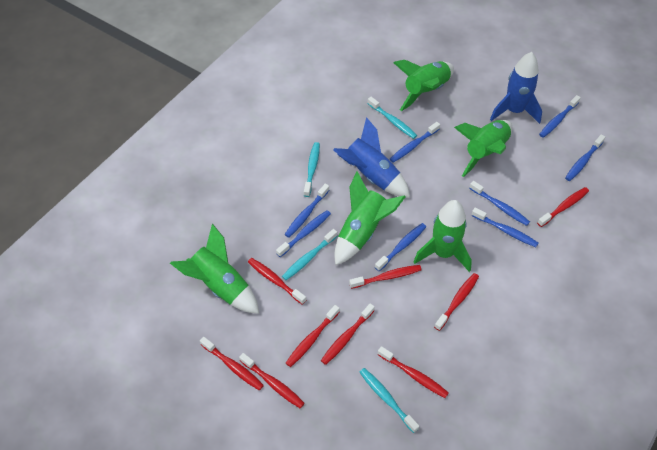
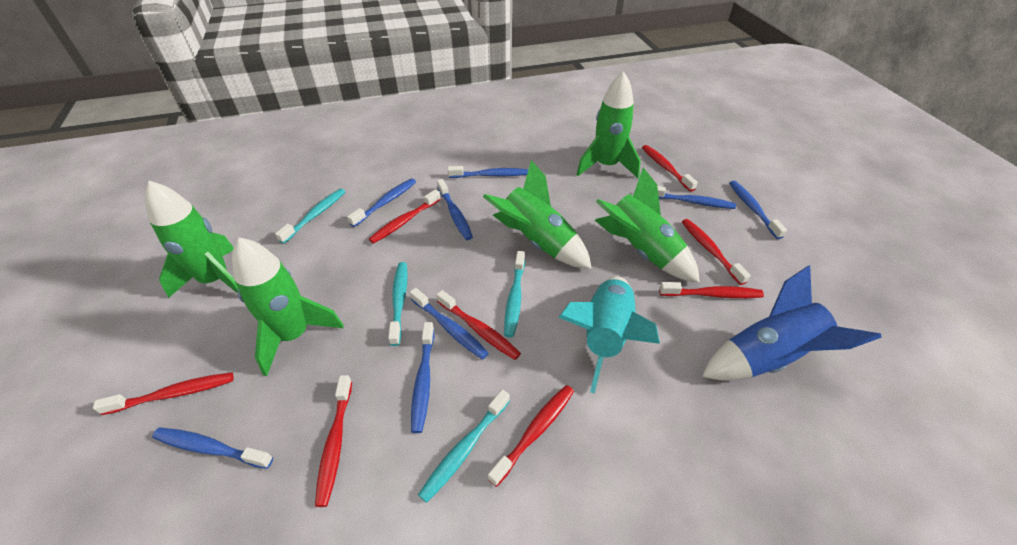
blue rocket: [333,117,410,198] [490,52,542,124] = 2 -> [702,265,882,381] = 1
red toothbrush: [200,337,264,390] [239,353,305,408] [248,258,306,305] [286,305,340,367] [321,303,375,365] [349,265,421,289] [378,346,449,398] [434,273,479,331] [537,187,589,227] = 9 -> [93,372,234,415] [315,375,352,507] [369,189,441,244] [436,290,521,360] [488,385,574,487] [642,145,698,192] [659,282,764,298] [682,219,751,285] = 8
turquoise rocket: none = 0 -> [558,276,660,394] = 1

